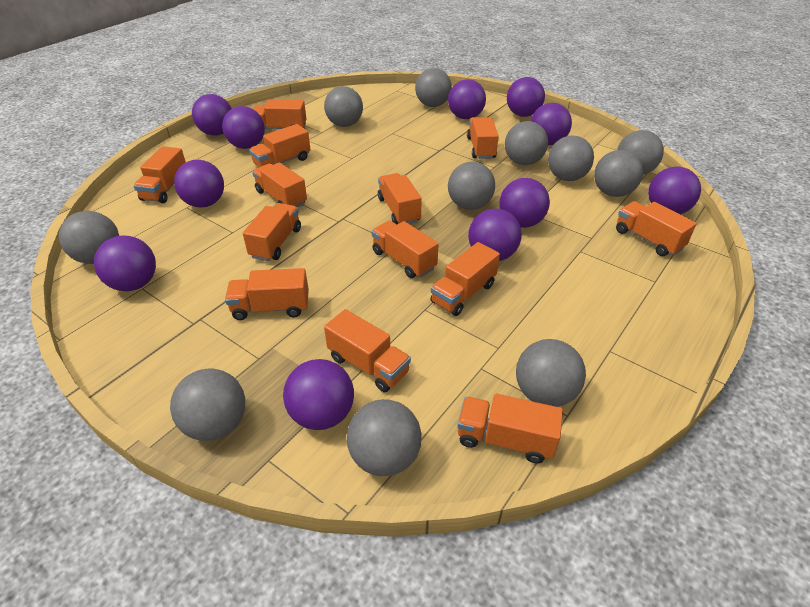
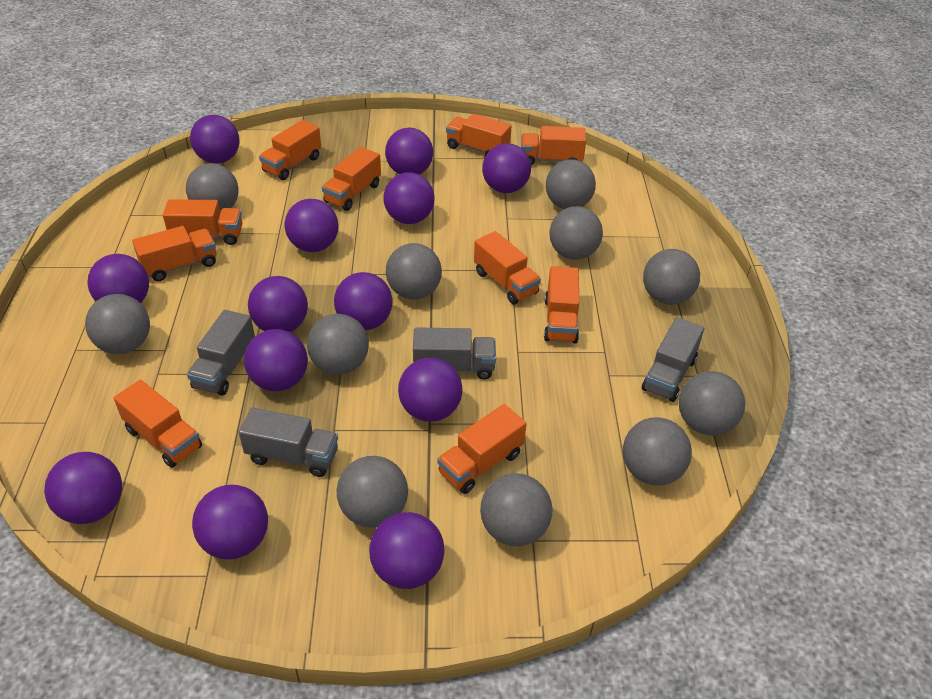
grey truck: none = 0 -> [187,310,255,396] [239,408,338,477] [413,327,496,380] [642,317,704,402] = 4
orange truck: [134,146,186,203] [225,268,309,320] [243,203,301,261] [249,124,310,167] [252,162,307,207] [253,99,306,129] [324,309,411,392] [371,221,439,278] [378,173,422,224] [431,242,500,316] [457,394,563,464] [467,117,499,159] [616,201,697,256] = 13 -> [114,380,202,468] [132,226,216,281] [163,199,242,245] [259,120,321,180] [322,147,381,211] [437,404,527,494] [446,114,511,156] [474,231,541,304] [521,126,586,165] [544,266,579,343] = 10
purple ball: [94,236,156,291] [174,160,224,208] [192,94,232,136] [222,106,265,149] [283,359,354,430] [448,79,486,119] [468,208,522,261] [499,178,550,228] [507,77,545,117] [531,103,572,145] [648,167,701,214] = 11 -> [44,452,122,524] [88,254,149,303] [190,115,240,164] [192,484,268,559] [244,329,308,391] [248,276,308,332] [285,199,338,252] [334,272,393,330] [369,512,445,589] [383,172,434,224] [385,127,433,174] [398,358,462,422] [482,143,531,193] = 13

